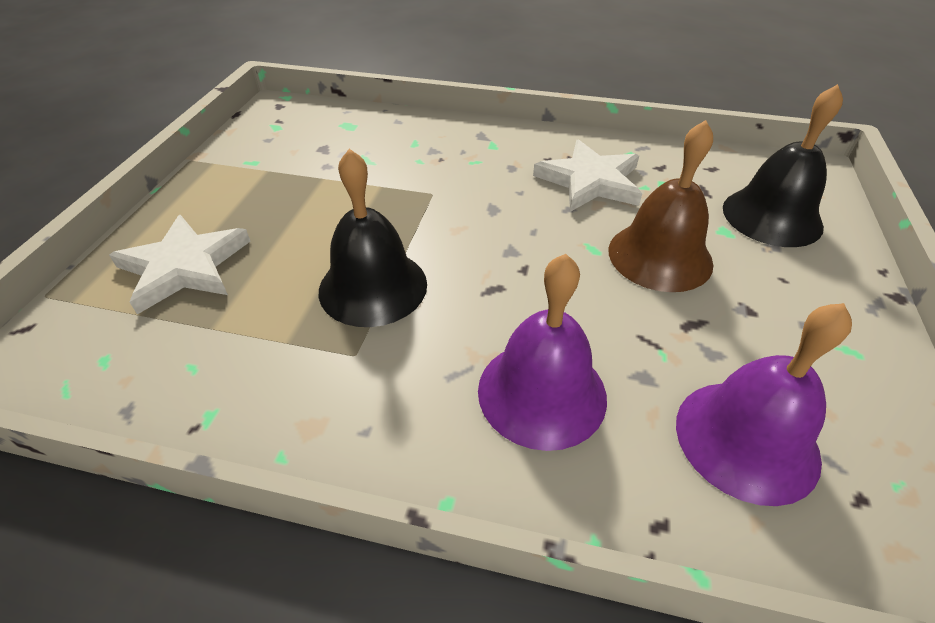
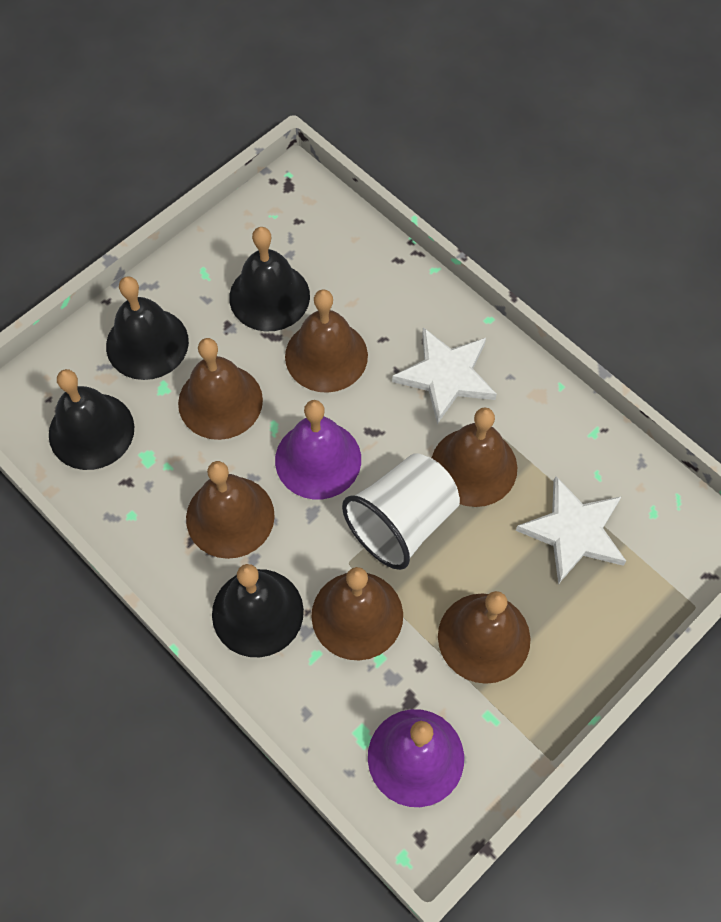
black bell: [319,149,427,327] [723,84,843,247] = 2 -> [49,369,134,470] [106,276,189,380] [212,564,304,657] [229,227,310,331] = 4
brown bell: [608,120,713,292] = 1 -> [178,338,263,440] [186,461,275,559] [285,289,368,393] [311,567,403,661] [432,407,517,507] [438,591,530,684] = 6
white cup: none = 0 -> [342,453,460,570] = 1

